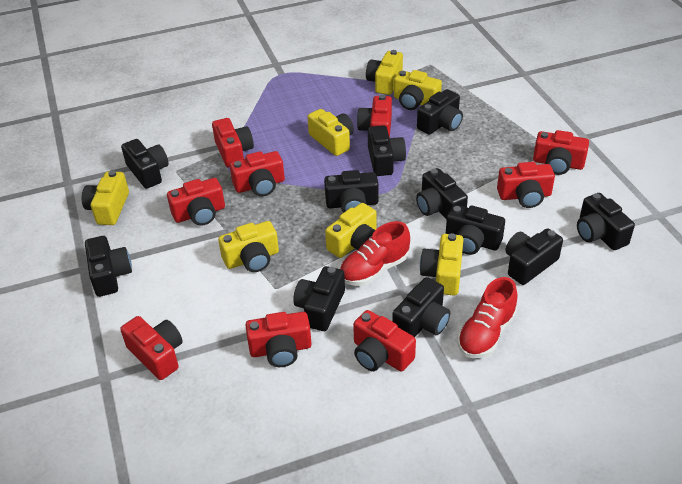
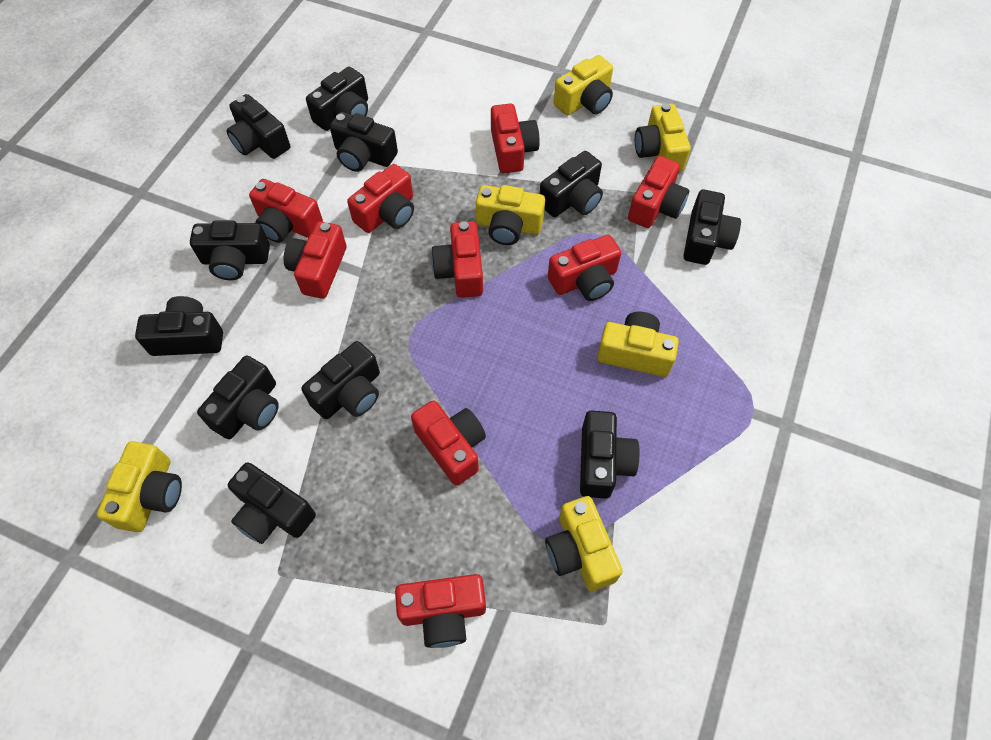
red shoe: [340,221,410,286] [457,277,518,358] = 2 -> none = 0
yellow camera: [82,170,129,225] [218,221,279,272] [308,109,354,156] [325,203,377,258] [366,50,403,95] [394,70,442,110] [420,233,463,295] = 7 -> [97,441,182,532] [476,185,545,245] [545,496,623,591] [554,55,613,115] [597,312,679,377] [635,103,691,172] = 6

